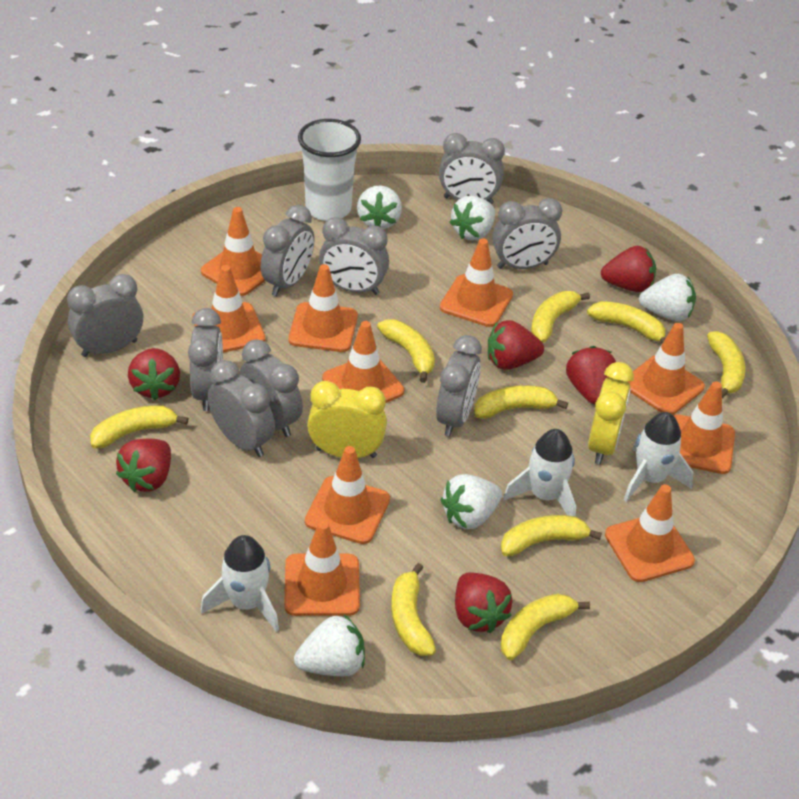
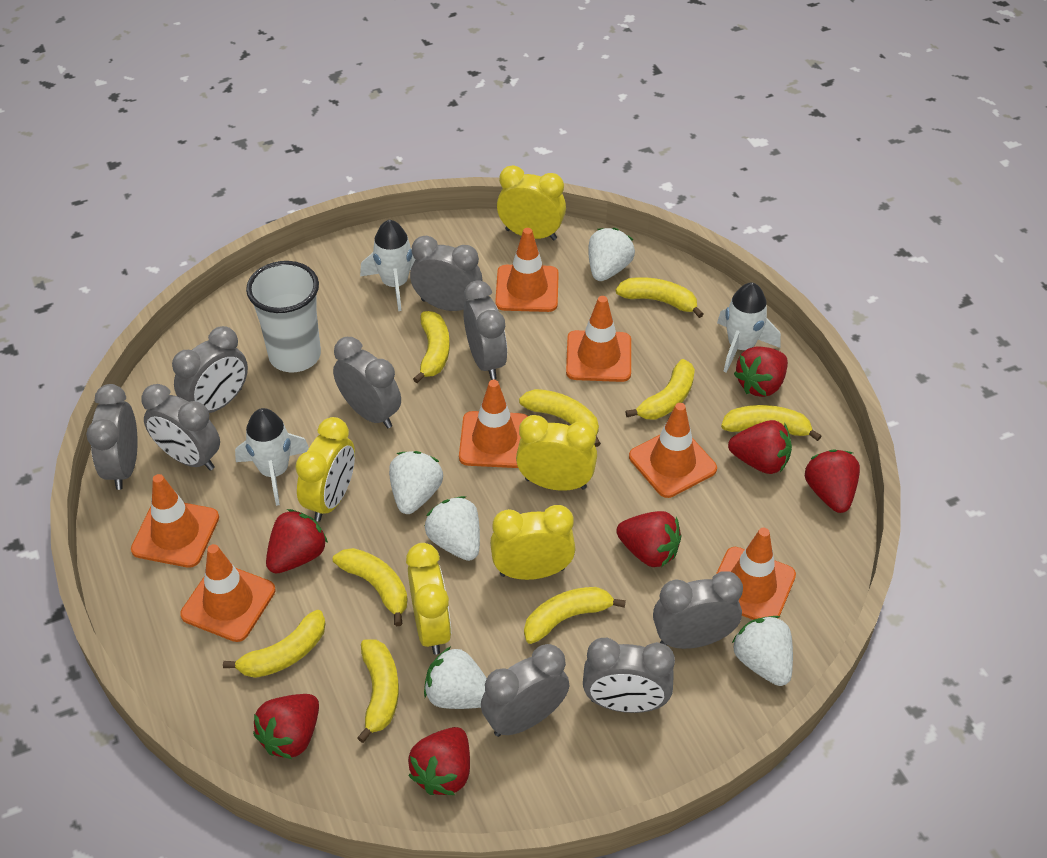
orange traffic cone: [192,265,265,353] [201,207,266,296] [284,521,360,616] [289,264,358,352] [305,446,390,544] [322,321,404,403] [440,238,513,327] [605,484,695,582] [627,323,705,415] [673,381,735,474] = 10 -> [131,474,219,568] [180,544,276,642] [459,380,528,468] [495,228,559,312] [566,296,631,382] [629,403,717,498] [716,528,796,620] = 7
red strawberry: [116,439,171,492] [128,348,180,401] [455,572,513,633] [488,320,544,370] [566,346,616,404] [601,246,656,292] = 6 -> [253,694,319,759] [266,509,328,574] [408,727,470,795] [616,511,682,567] [728,420,792,474] [734,346,788,397] [805,449,860,513] = 7
yellow clock: [307,381,387,458] [588,362,634,464] = 2 -> [295,417,355,522] [406,543,451,655] [490,505,576,580] [497,165,566,240] [516,415,597,491] = 5

